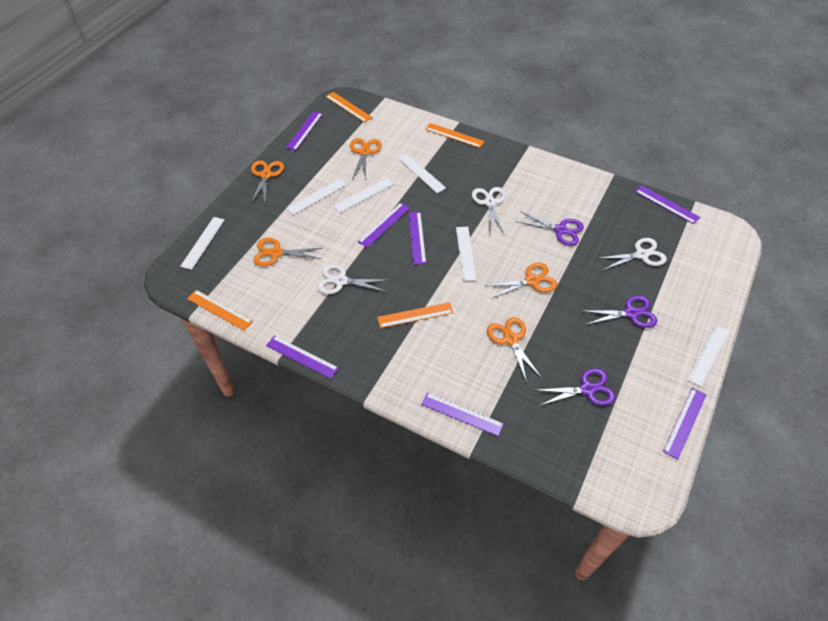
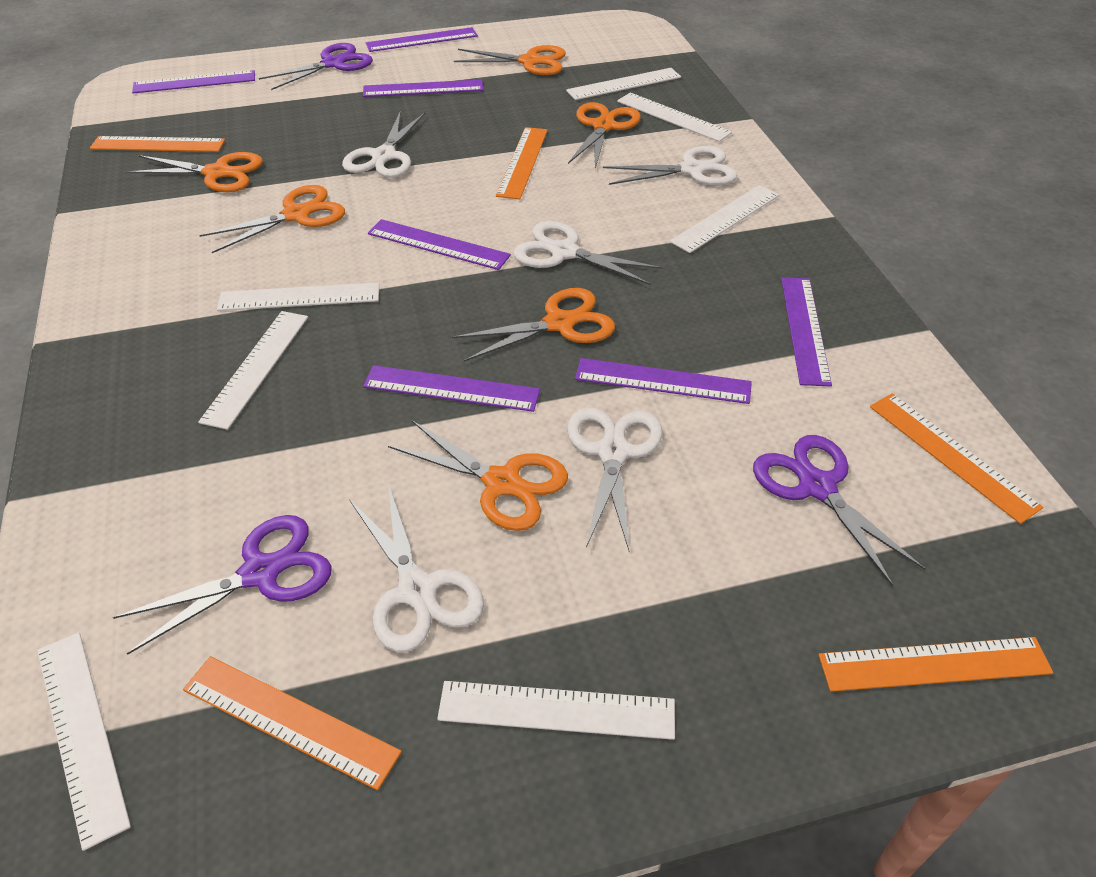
orange ruler: [187,290,253,331] [325,92,372,123] [377,302,453,328] [425,123,485,148] = 4 -> [90,136,225,152] [183,656,402,790] [496,127,548,200] [819,637,1053,692] [870,393,1043,524] = 5
orange scissors: [251,160,284,203] [253,238,322,266] [350,138,382,180] [487,263,557,298] [487,317,542,383] = 5 -> [126,152,263,192] [199,185,345,253] [388,420,568,531] [452,288,615,362] [454,45,566,75] [568,102,641,169] = 6
white ruler: [180,217,225,270] [286,178,346,215] [334,178,394,213] [398,154,446,193] [456,227,476,281] [687,325,729,387] = 6 -> [37,632,131,851] [198,311,308,430] [217,282,379,311] [437,681,675,740] [566,68,681,100] [617,93,732,142] [670,185,779,253] = 7
white scissors: [317,264,388,294] [472,187,506,234] [596,238,667,270] = 3 -> [342,111,425,178] [349,484,484,652] [514,221,663,285] [567,408,662,552] [603,146,738,186] = 5

